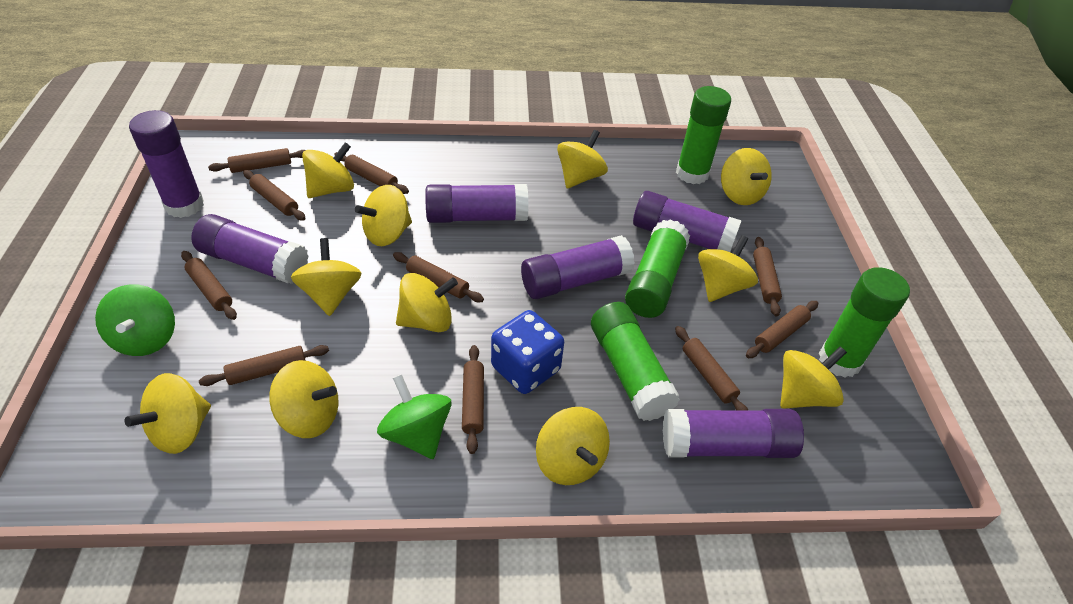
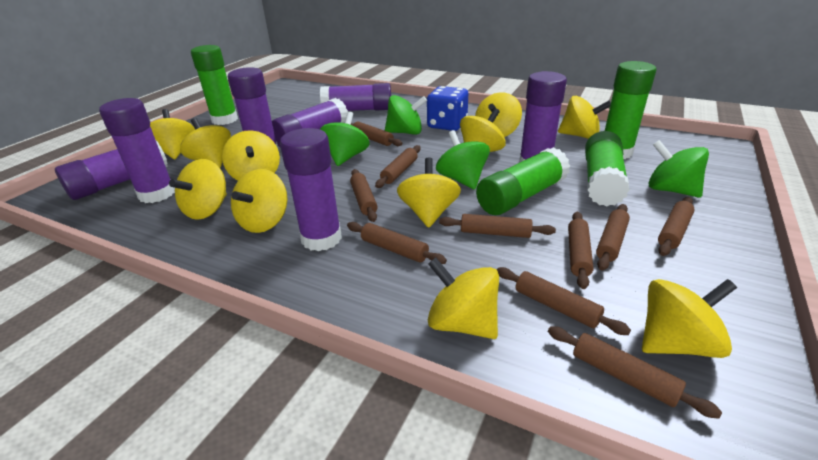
green spinning top: [95,284,175,356] [377,374,452,459] = 2 -> [320,112,370,166] [385,95,427,135] [436,130,490,190] [649,140,709,198] = 4
purple glue stick: [129,110,204,218] [191,214,308,284] [425,184,528,223] [521,235,635,299] [633,191,742,252] [663,409,804,458] = 6 -> [55,139,168,200] [99,98,175,203] [228,67,279,151] [272,98,348,148] [280,128,342,251] [320,83,391,111] [519,71,567,163] = 7

